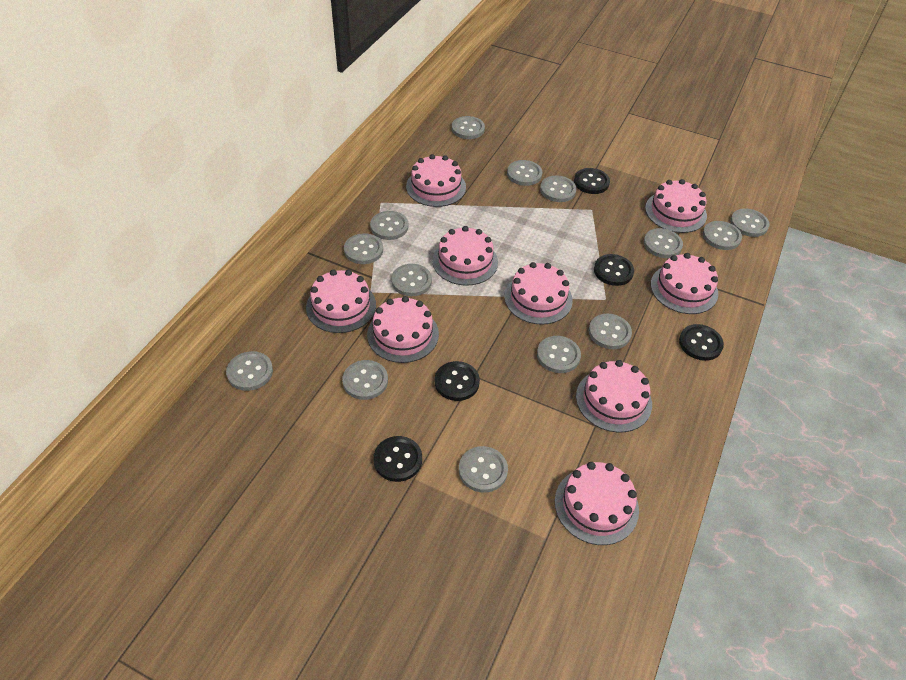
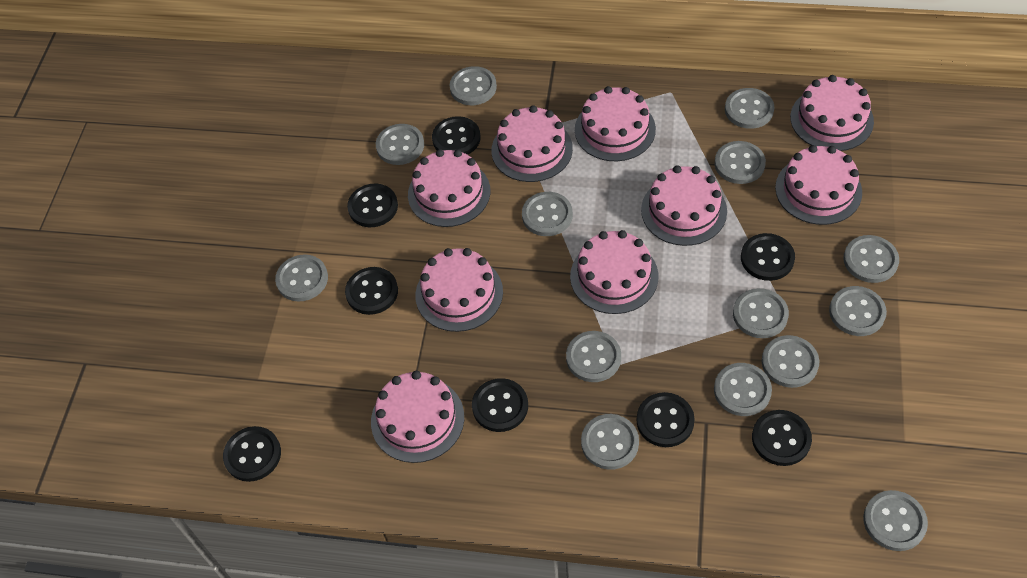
black button: [373,436,422,482] [435,361,480,401] [574,168,610,194] [594,254,634,286] [679,324,724,361] = 5 -> [223,426,281,482] [345,267,398,315] [347,184,398,227] [432,116,480,155] [472,378,528,432] [637,392,695,447] [741,233,795,281] [752,410,812,466] = 8

